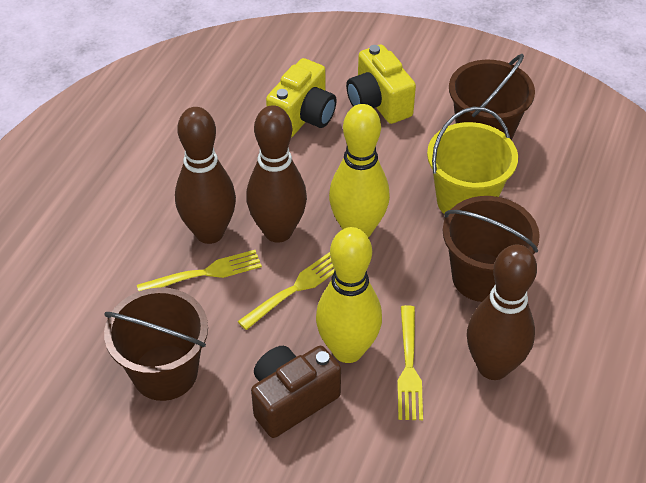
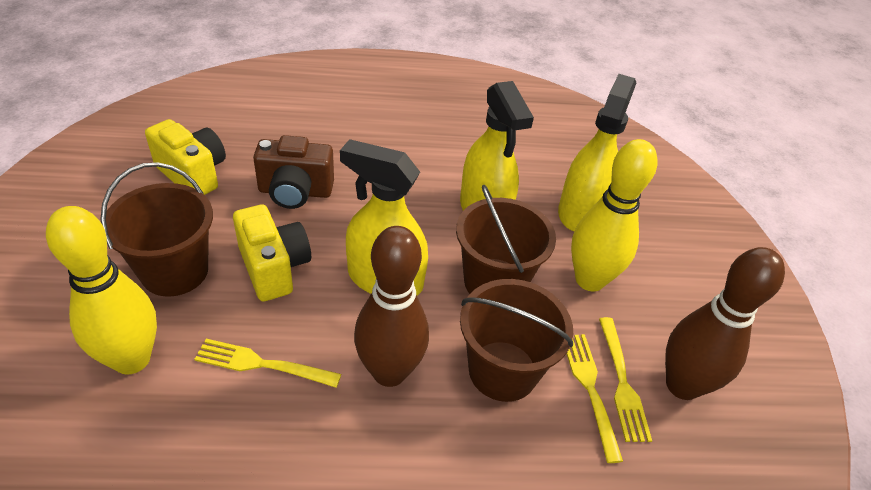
brown bowling pin: [175,107,236,244] [246,105,307,243] [467,244,537,380] = 3 -> [354,226,429,387] [665,247,785,400] = 2
yellow bucket: [427,107,518,214] = 1 -> none = 0
yellow spray bottle: none = 0 -> [340,139,428,295] [460,81,534,210] [558,74,636,231] = 3

